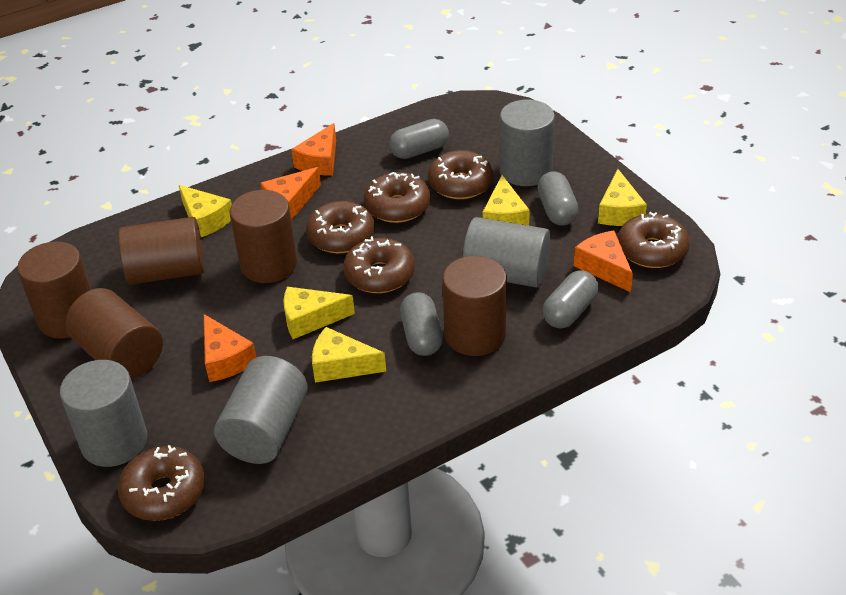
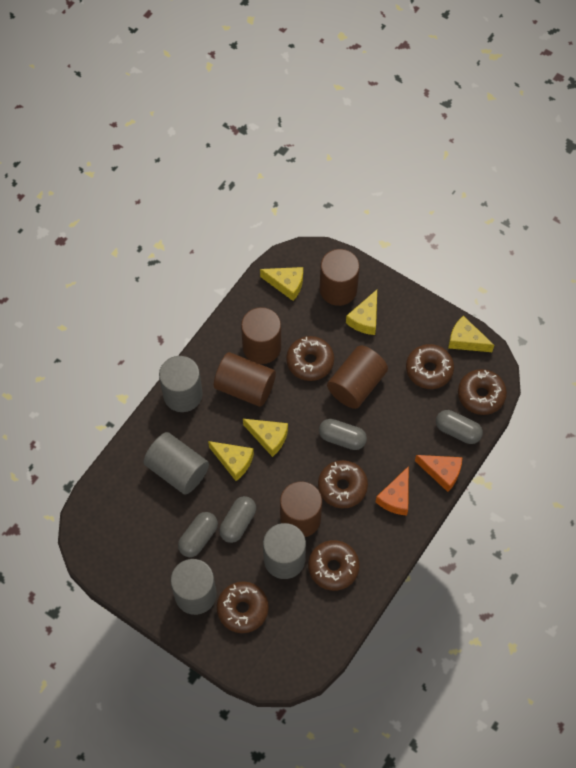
orange cheese: [204,314,256,382] [261,167,321,220] [291,123,336,176] [574,230,633,292] = 4 -> [376,466,409,516] [415,455,462,492] = 2

